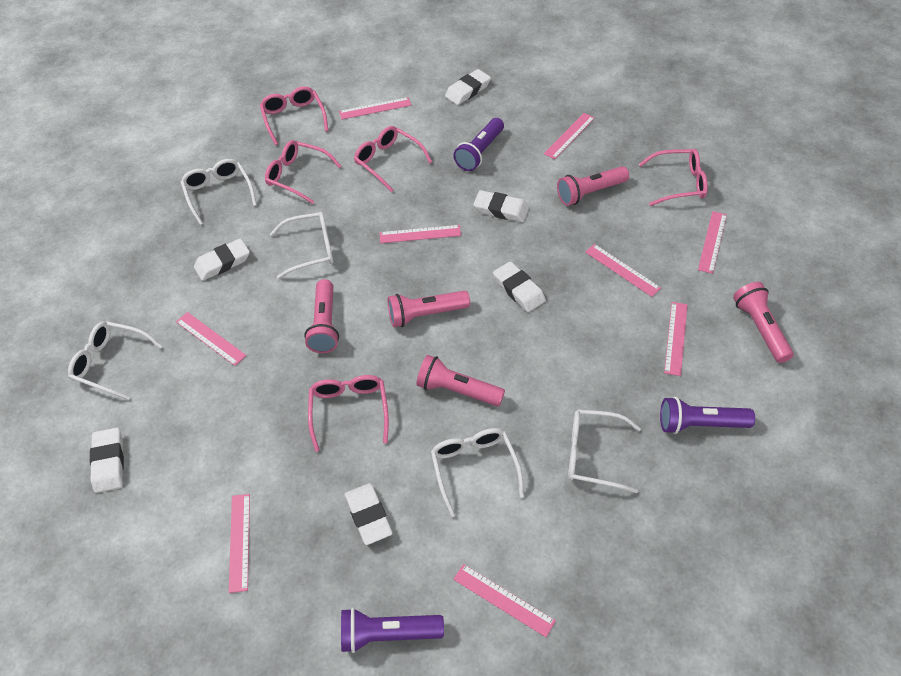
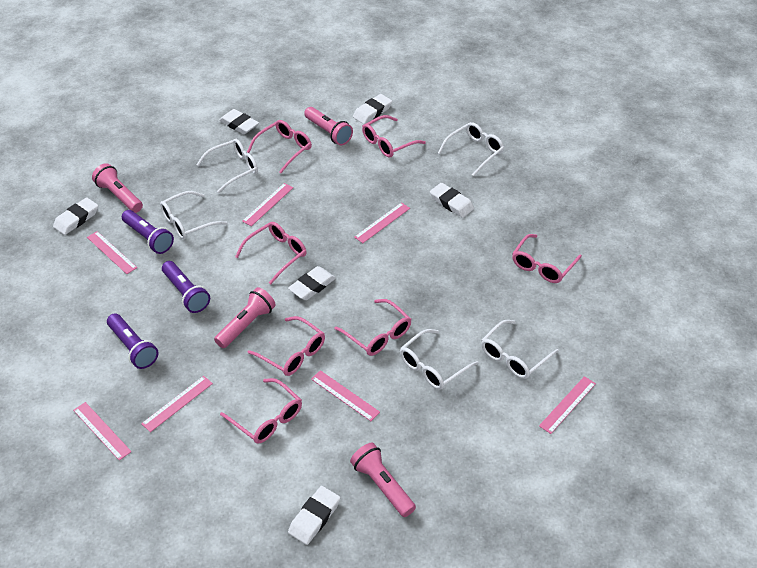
pink flashlight: [304,279,339,353] [388,291,470,327] [416,355,505,406] [557,166,629,206] [733,282,794,363] = 5 -> [92,163,143,213] [214,287,276,348] [304,107,353,145] [350,443,416,517] = 4
pink glasses: [260,86,328,145] [265,140,341,204] [308,375,389,452] [354,126,432,192] [639,149,708,206] = 5 -> [220,378,302,444] [235,222,306,284] [247,120,312,173] [248,316,325,376] [334,299,411,356] [362,115,426,158] [512,234,582,283] = 7
pink ruler: [176,312,247,366] [229,494,250,593] [339,97,411,119] [380,225,461,243] [453,564,556,637] [544,113,595,159] [585,244,661,297] [664,302,687,376] [698,211,727,274] = 9 -> [73,402,132,461] [87,231,137,274] [141,376,213,432] [242,183,293,226] [311,370,380,421] [354,202,410,243] [539,376,596,434] = 7

